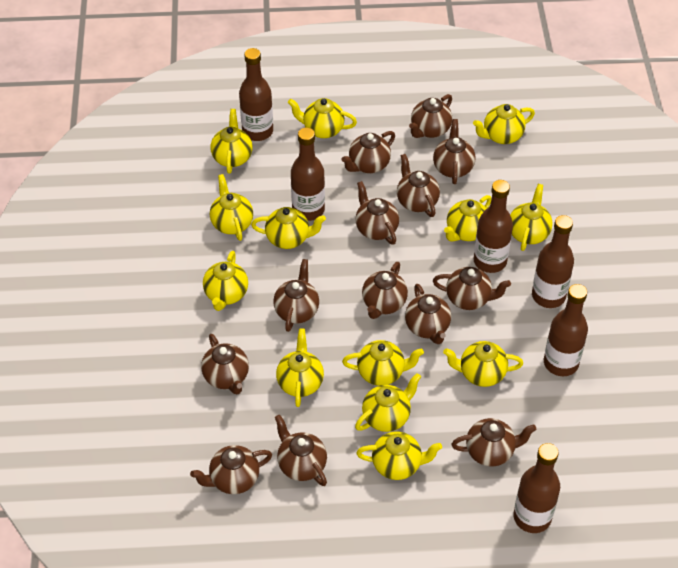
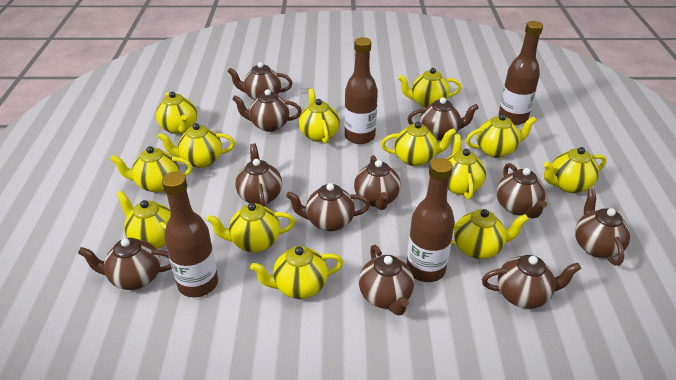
brown bottle: [239,48,273,141] [291,128,325,221] [474,180,513,273] [513,443,560,533] [532,215,574,308] [544,284,588,376] = 6 -> [162,172,218,298] [345,37,378,144] [407,158,455,282] [499,21,543,125] = 4
brown teapot: [190,445,272,494] [201,334,249,394] [273,259,319,332] [275,415,327,486] [341,131,395,173] [356,181,399,244] [362,262,408,319] [397,154,440,217] [405,284,451,344] [409,94,452,138] [433,119,476,184] [433,267,511,310] [451,418,536,466] = 13 -> [78,238,172,290] [227,62,292,100] [232,89,302,132] [235,144,282,207] [286,183,370,231] [354,155,401,210] [359,245,414,315] [407,97,479,141] [482,255,581,309] [496,163,547,219] [575,189,630,266] = 11

